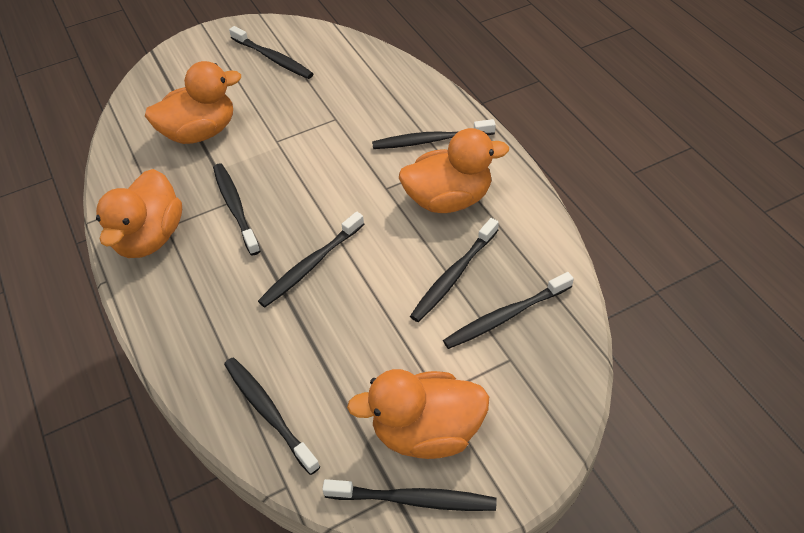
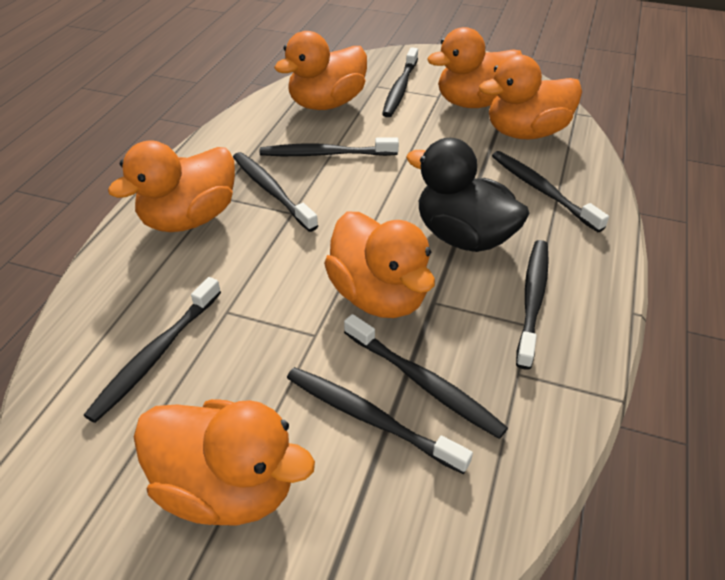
black duck: none = 0 -> [406,138,529,252] = 1
orange duck: [96,169,182,258] [145,61,241,144] [347,369,489,459] [399,128,509,213] = 4 -> [108,141,235,232] [134,399,315,526] [274,31,367,110] [324,211,435,318] [427,27,522,108] [479,55,582,139] = 6

